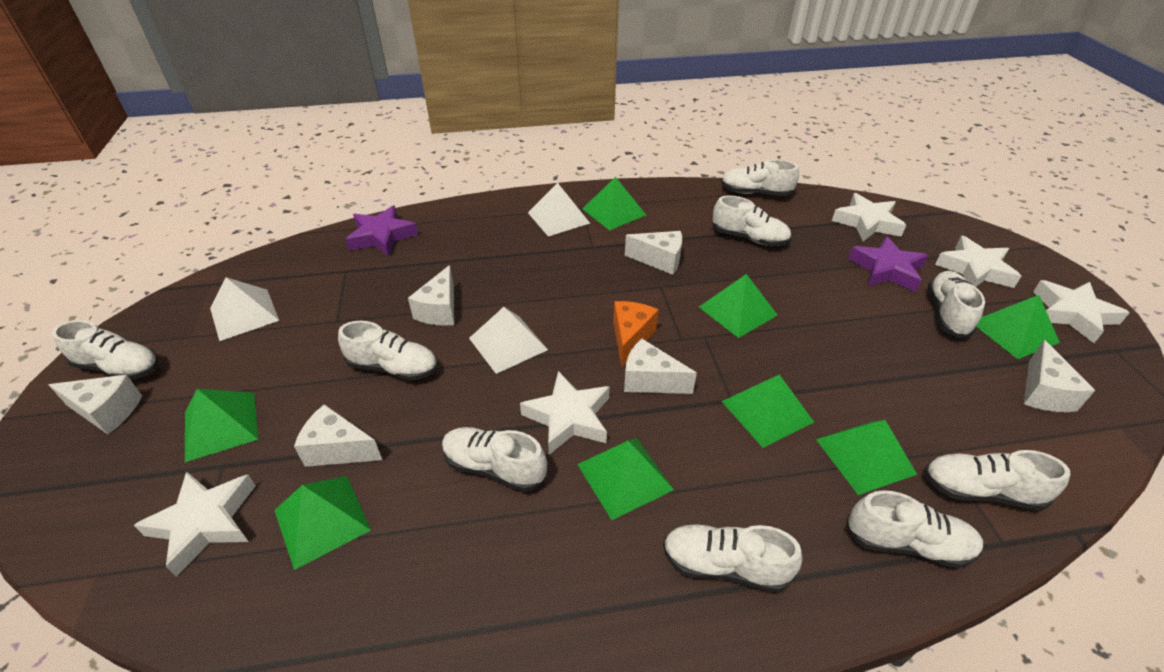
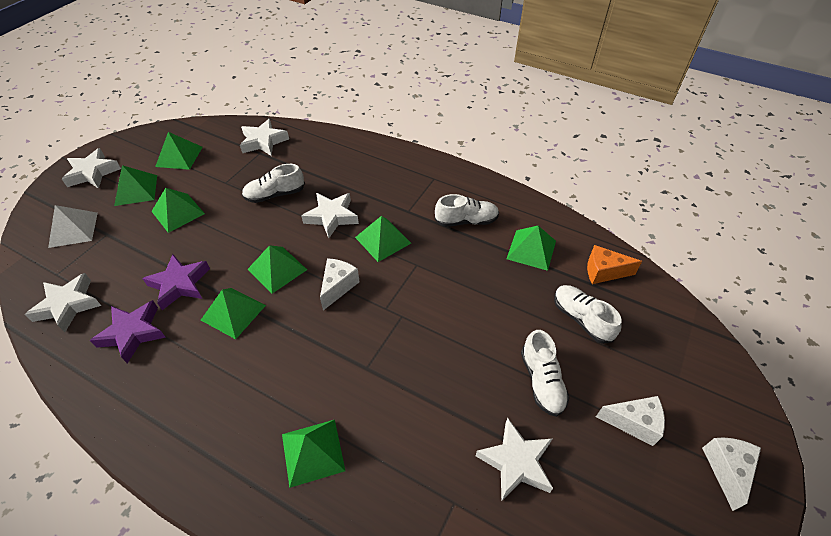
white cheese: [49,375,142,434] [294,404,382,467] [408,265,454,326] [624,339,697,394] [625,231,682,275] [1024,340,1095,412] = 6 -> [320,258,360,310] [596,396,665,446] [702,438,761,511] = 3
white pyramid: [210,277,279,341] [469,307,548,374] [528,183,590,236] = 3 -> [48,205,98,248] = 1
white shoe: [52,320,159,380] [338,321,438,381] [442,427,547,492] [663,524,803,593] [712,195,791,246] [721,160,799,196] [846,490,983,568] [924,450,1070,510] [928,271,985,338] = 9 -> [242,164,305,203] [435,194,499,227] [521,330,570,417] [554,285,622,344] = 4

